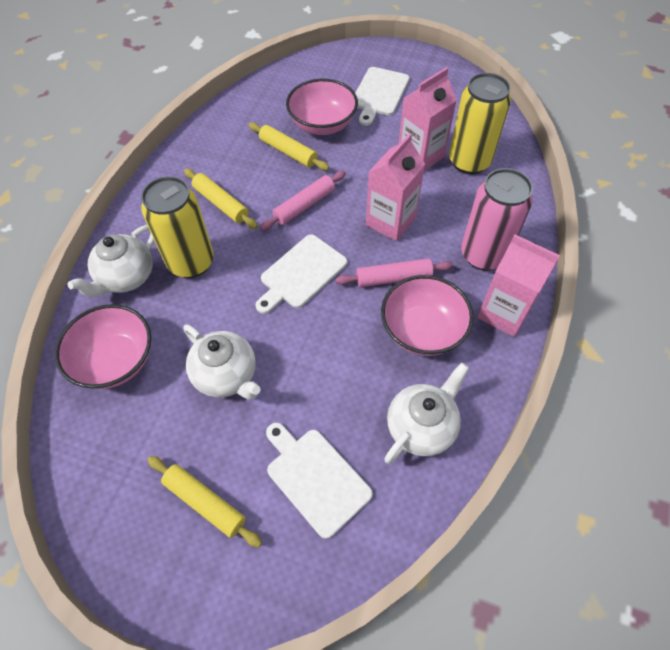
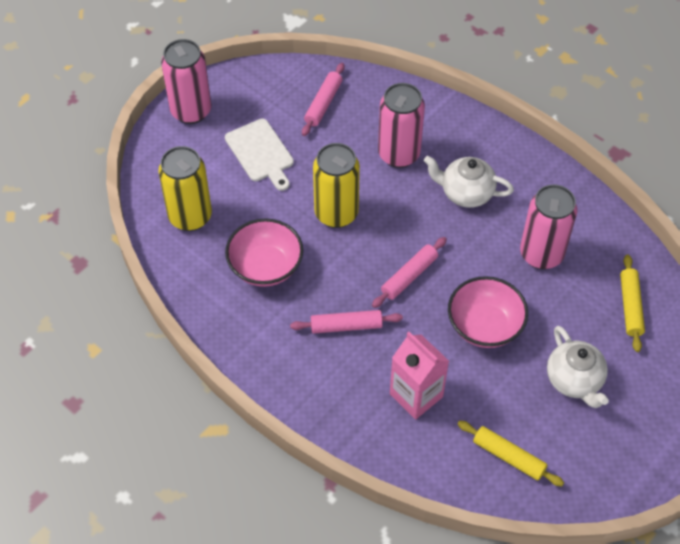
pink bowl: [55,304,151,389] [286,79,358,135] [381,275,474,356] = 3 -> [225,218,303,287] [448,276,528,348] = 2
pink can: [461,168,533,271] = 1 -> [161,39,211,124] [378,83,425,168] [520,184,577,269] = 3
pink carton: [366,133,425,241] [398,67,457,171] [477,234,560,337] = 3 -> [390,332,449,419] = 1
pink rolling pin: [260,171,346,231] [335,258,453,287] = 2 -> [290,310,403,334] [302,63,345,136] [372,237,447,308] = 3
white cutting board: [255,234,347,314] [266,423,373,539] [355,67,409,126] = 3 -> [225,119,294,191] = 1
white teapot: [67,225,155,297] [183,324,261,400] [384,363,469,464] = 3 -> [424,156,514,208] [547,326,609,408] = 2
yellow rolling pin: [148,456,262,548] [184,169,258,229] [249,122,329,170] = 3 -> [458,421,564,487] [620,254,645,352] = 2

